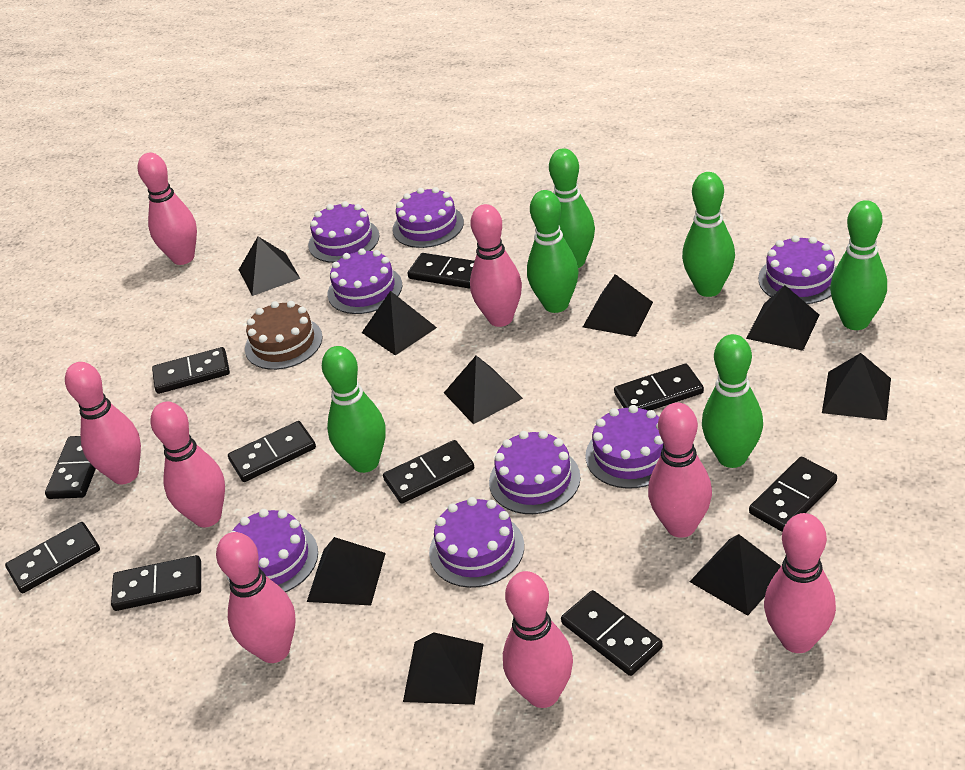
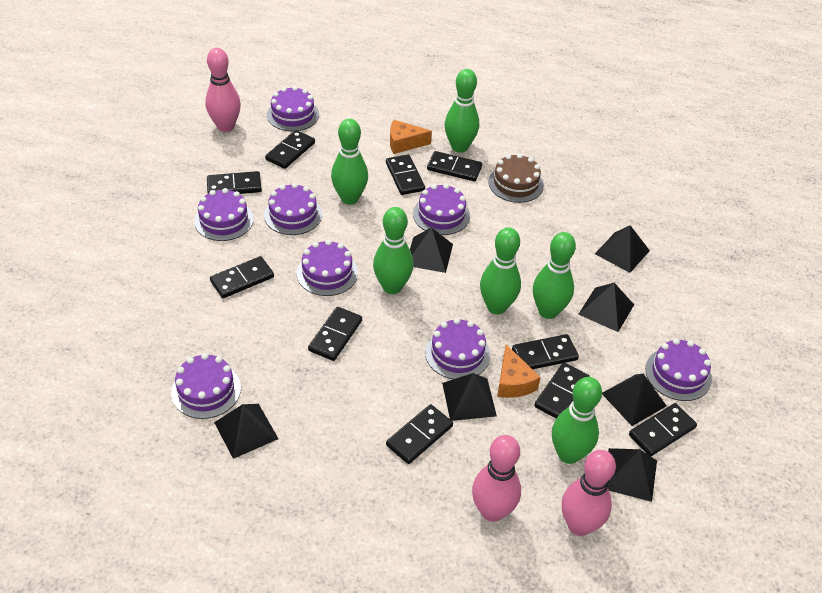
black pyramid: [239,237,300,296] [307,537,386,606] [362,291,437,356] [403,632,483,705] [444,355,523,424] [583,274,653,337] [689,534,781,616] [746,285,819,351] [822,353,891,420] = 9 -> [214,404,278,459] [410,227,453,273] [442,373,497,421] [578,283,634,332] [595,225,650,273] [602,374,666,426] [608,448,657,502] = 7
orange cheese: none = 0 -> [390,120,432,154] [497,345,541,398] = 2
pink bowling pin: [65,362,141,484] [138,153,197,265] [150,401,225,527] [216,532,296,663] [470,204,522,327] [503,571,573,708] [648,403,712,538] [764,513,836,653] = 8 -> [205,48,241,132] [472,435,521,522] [562,450,616,536] = 3

